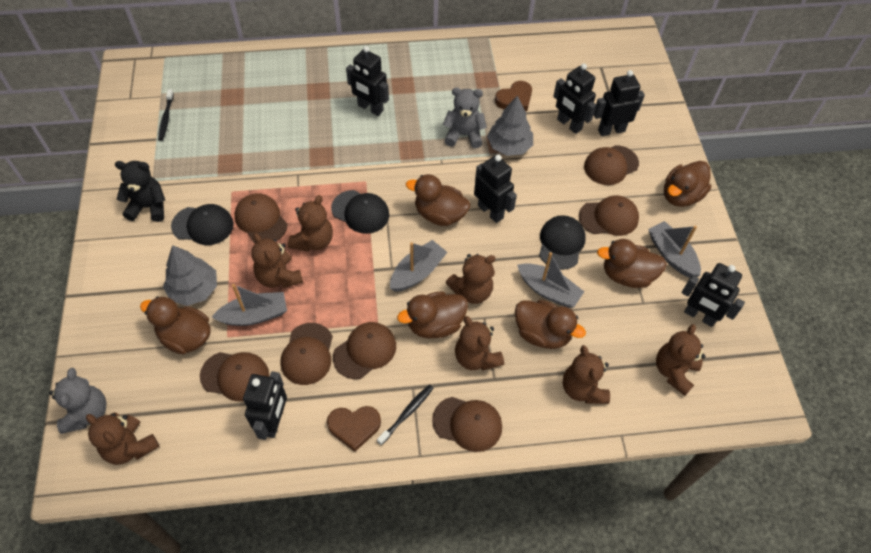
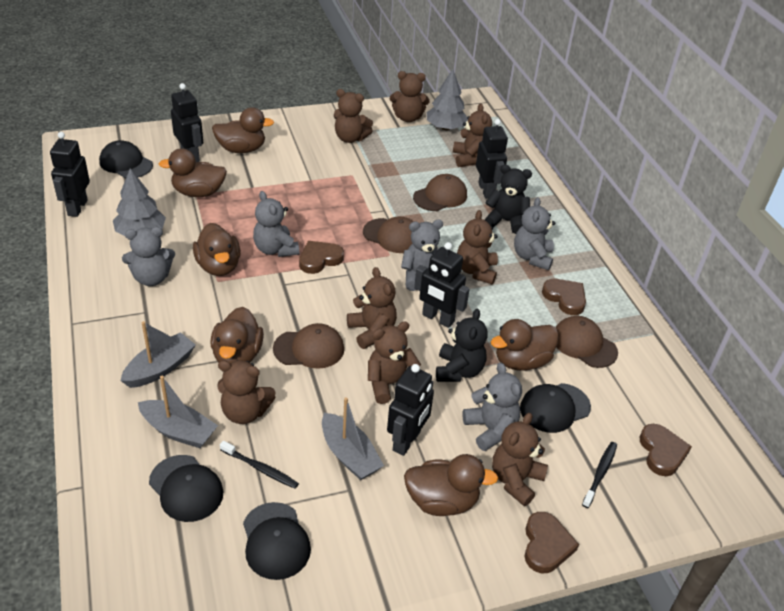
black cap: [171,204,234,245] [331,190,389,234] [539,215,586,270] = 3 -> [99,140,153,178] [149,455,223,522] [243,502,311,580] [520,383,591,433] = 4
black robot: [243,371,287,440] [346,46,389,116] [474,155,517,223] [553,63,596,134] [594,70,645,136] [682,263,745,327] = 6 -> [50,132,90,217] [171,83,203,162] [387,364,434,456] [414,242,470,328] [476,119,508,199] = 5
black teddy bear: [115,161,165,222] = 1 -> [436,309,488,382] [485,164,532,234] = 2
brown cap: [200,352,269,402] [234,193,287,243] [281,323,333,385] [333,322,396,379] [432,397,502,452] [579,195,639,236] [584,145,639,185] = 7 -> [273,323,344,369] [363,216,414,253] [413,174,467,211] [556,316,618,368] = 4
brown heart: [327,406,381,452] [495,81,532,111] = 2 -> [299,241,344,274] [524,512,579,573] [542,279,586,315] [640,424,692,476] = 4
brown teddy bear: [86,412,160,465] [251,233,303,288] [288,195,333,252] [446,254,495,304] [455,316,504,371] [563,345,610,404] [656,324,706,396] = 7 -> [217,360,276,424] [334,89,373,143] [347,267,397,349] [368,321,421,404] [390,71,430,122] [453,103,492,167] [457,210,498,284] [492,413,548,506] = 8
grey boat: [212,284,287,326] [390,240,447,292] [517,252,584,308] [648,221,701,278] = 4 -> [121,321,196,388] [138,376,218,448] [322,397,384,480] = 3
grey teddy bear: [49,368,107,434] [443,88,487,148] = 2 -> [122,227,175,286] [253,191,299,257] [401,220,444,291] [462,363,522,451] [514,197,555,270] = 5

